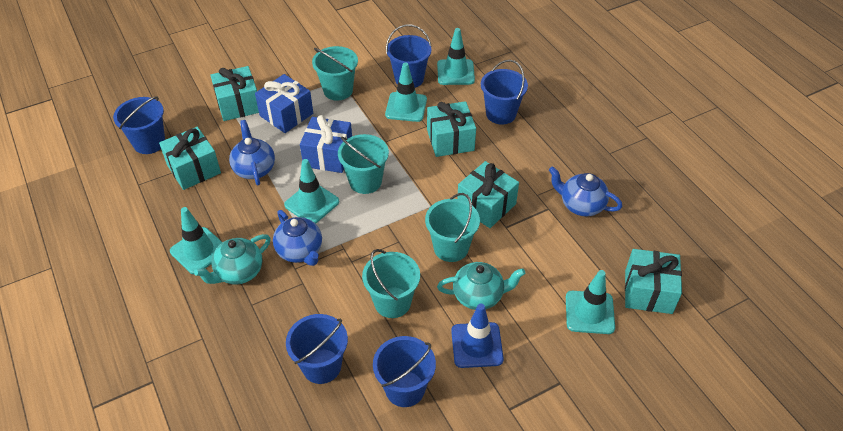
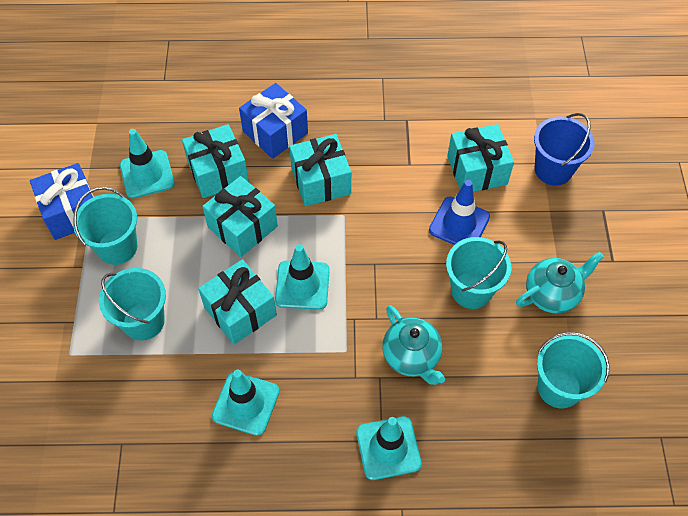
blue bucket: [113,96,165,154] [286,314,348,384] [373,336,436,407] [386,25,432,88] [481,60,528,125] = 5 -> [534,113,595,186] = 1
blue teapot: [229,120,275,185] [273,210,322,266] [549,166,622,216] = 3 -> none = 0
turquoise traffic cone: [170,207,223,274] [284,159,339,224] [385,62,427,122] [437,28,475,85] [566,270,615,334] = 5 -> [120,129,175,198] [212,370,279,436] [275,244,330,310] [356,416,422,480] = 4

